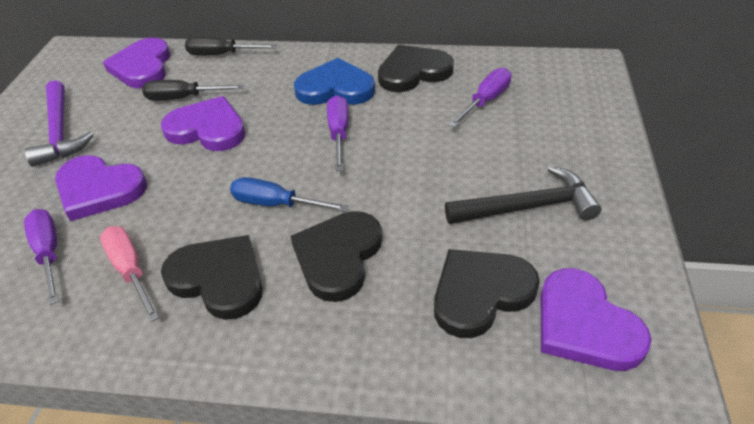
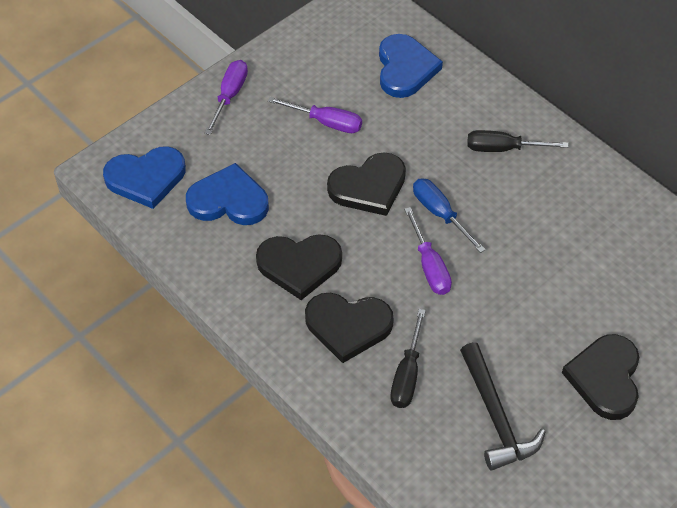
blue heart: [294,58,375,105] = 1 -> [103,146,186,209] [186,163,269,225] [379,34,443,98] = 3
pink screwdriver: [100,226,159,322] = 1 -> none = 0
purple hammer: [25,80,94,167] = 1 -> none = 0
purple heart: [55,155,147,221] [103,38,170,88] [161,96,246,151] [541,268,652,371] = 4 -> none = 0

